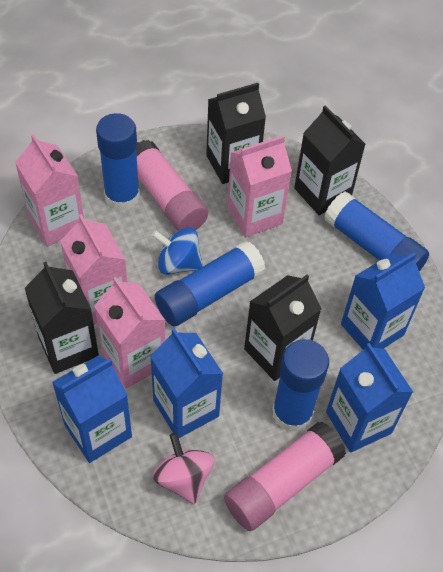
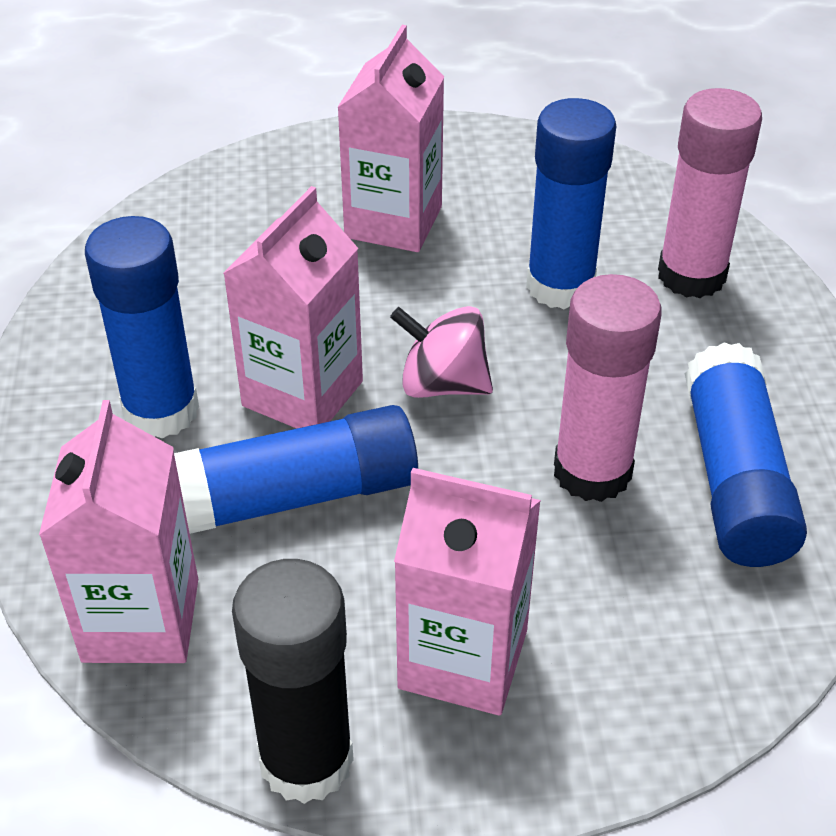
black carton: [25,262,99,374] [206,83,266,184] [244,275,321,381] [294,105,365,215] = 4 -> none = 0
black glue stick: none = 0 -> [232,559,354,804] = 1
blue carton: [52,355,132,463] [150,328,223,438] [326,343,413,453] [341,252,425,350] = 4 -> none = 0
blue spinning top: [152,227,203,275] = 1 -> none = 0

